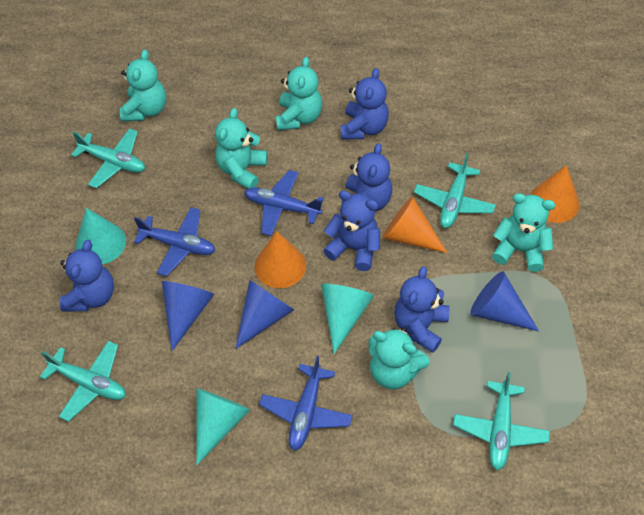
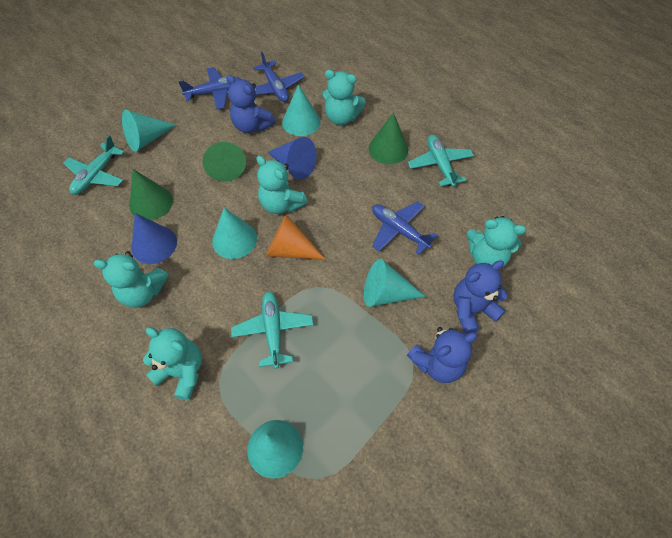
blue cone: [162,281,214,351] [235,280,294,349] [470,271,539,331] = 3 -> [132,213,177,264] [268,137,317,180] = 2
blue teddy bear: [60,240,114,312] [323,190,380,271] [341,68,389,139] [342,143,392,211] [394,266,449,352] = 5 -> [226,75,276,133] [407,327,477,383] [454,260,508,334] = 3
green cone: none = 0 -> [130,169,173,220] [203,142,246,182] [369,112,408,165] = 3
orange cone: [255,231,306,288] [382,196,447,253] [530,165,579,223] = 3 -> [266,214,326,260] = 1
turquoise cone: [75,208,126,264] [196,388,250,465] [321,284,374,354] = 3 -> [122,110,176,152] [212,208,257,259] [247,420,303,479] [282,84,321,136] [364,259,426,307] = 5
turquoise plane: [40,341,126,422] [71,128,145,188] [414,153,496,228] [453,372,550,470] = 4 -> [63,135,124,195] [231,291,314,369] [408,135,474,187] = 3

